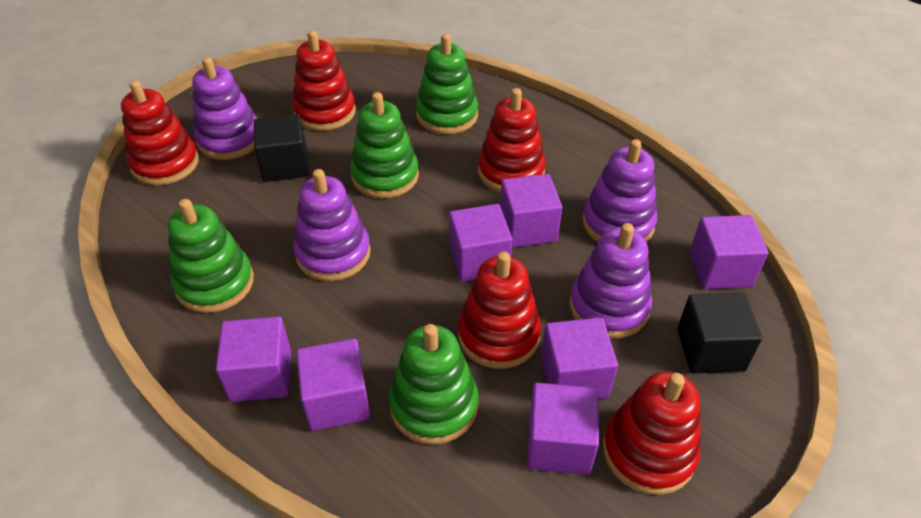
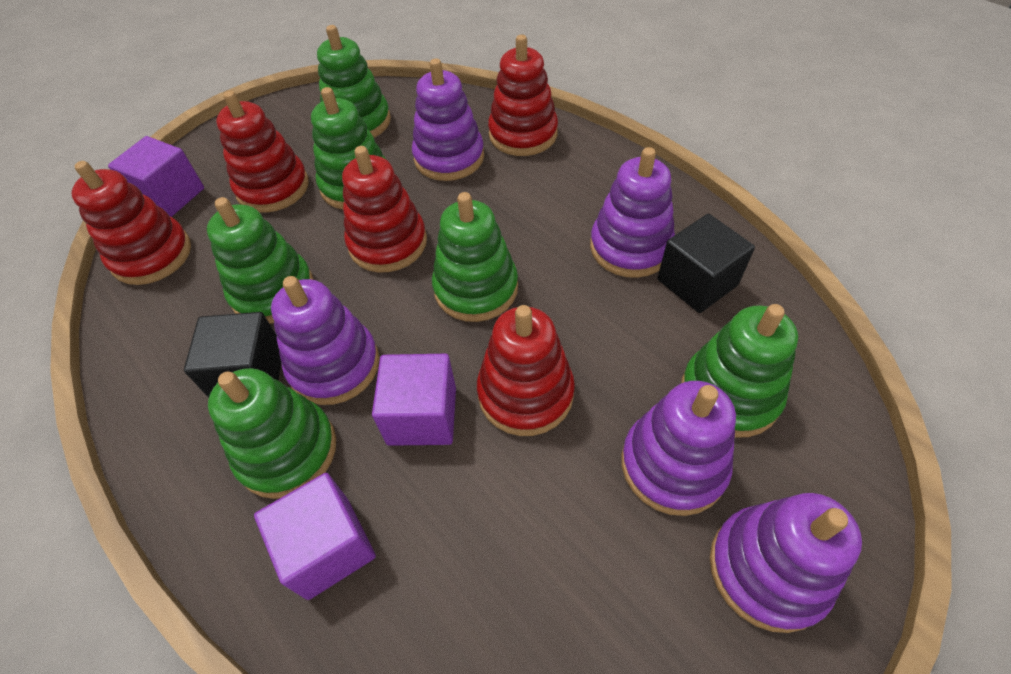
green stacking toy: [167,199,254,313] [350,92,419,198] [389,324,479,445] [416,34,478,134] = 4 -> [207,197,314,324] [208,368,336,499] [311,87,386,210] [317,25,391,138] [432,192,518,322] [681,304,798,438] = 6
purple cube: [216,316,291,402] [296,339,370,431] [449,204,512,282] [500,174,562,248] [527,383,599,475] [541,317,618,399] [690,215,768,289] = 7 -> [108,136,204,217] [254,473,376,600] [372,354,456,446] = 3
purple stacking toy: [192,57,258,160] [293,169,371,281] [569,223,652,339] [582,139,657,242] = 4 -> [271,276,379,405] [412,59,484,181] [590,147,675,278] [621,381,736,516] [710,493,862,633] = 5

